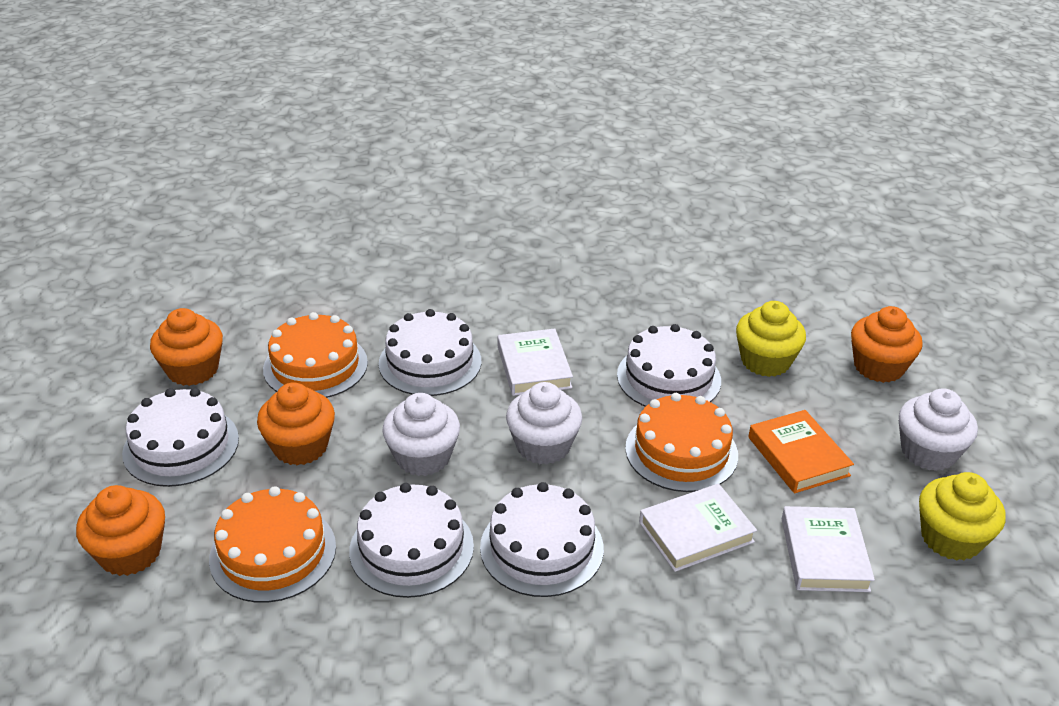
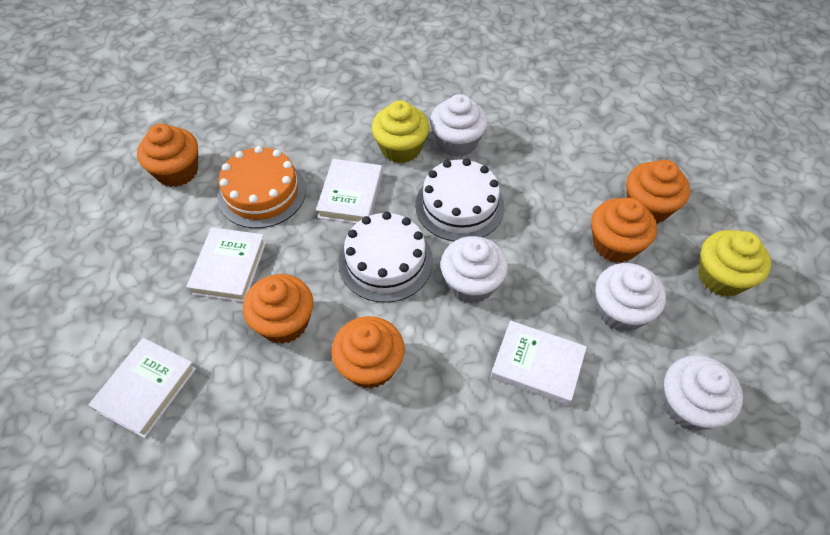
orange book: [748,410,854,493] = 1 -> none = 0
orange cake: [209,486,336,603] [263,312,368,398] [625,393,738,492] = 3 -> [217,146,306,228] = 1
orange cupcake: [76,485,165,576] [150,308,223,386] [257,382,335,465] [851,306,923,383] = 4 -> [137,124,198,187] [243,274,313,344] [331,316,405,389] [591,198,657,263] [626,160,690,223] = 5
white book: [498,329,573,396] [639,484,757,572] [782,506,875,592] = 3 -> [89,338,196,438] [186,227,266,302] [316,159,383,223] [490,320,587,406] = 4
white cake: [122,388,239,487] [349,483,474,598] [379,309,481,396] [480,482,604,597] [617,324,721,407] = 5 -> [338,212,433,303] [415,158,505,241] = 2
white cupcake: [382,393,460,476] [506,382,582,465] [899,388,978,471] = 3 -> [430,94,488,157] [441,236,508,303] [595,263,666,332] [663,355,743,430] = 4

